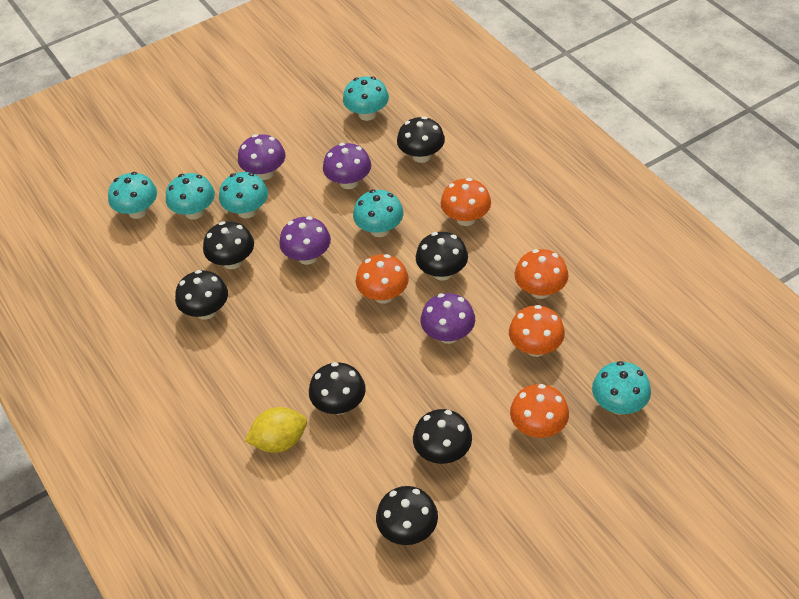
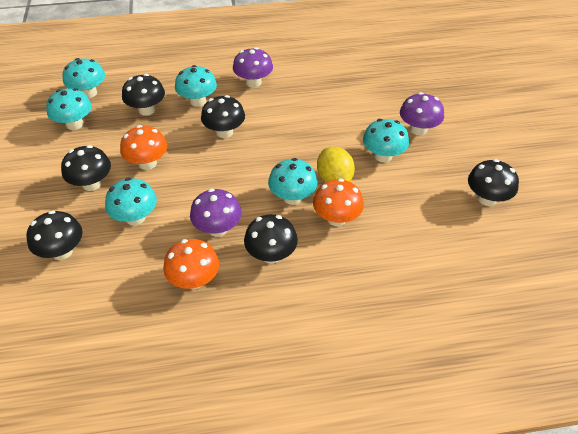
black mushroom: [175,270,228,320] [203,221,254,269] [309,362,366,415] [376,486,438,545] [397,116,445,163] [413,409,472,464] [416,232,468,281] = 7 -> [27,210,83,260] [61,145,111,191] [122,74,165,116] [201,95,245,138] [244,214,298,264] [468,159,519,206] = 6
orange mushroom: [356,254,409,304] [440,178,491,226] [509,305,565,357] [510,384,569,438] [515,249,568,299] = 5 -> [120,125,167,170] [163,239,219,289] [313,178,364,226] = 3
purple mushroom: [238,134,286,180] [279,216,331,265] [323,143,371,189] [420,293,475,344] = 4 -> [190,189,242,237] [233,47,273,88] [400,92,444,135] = 3

